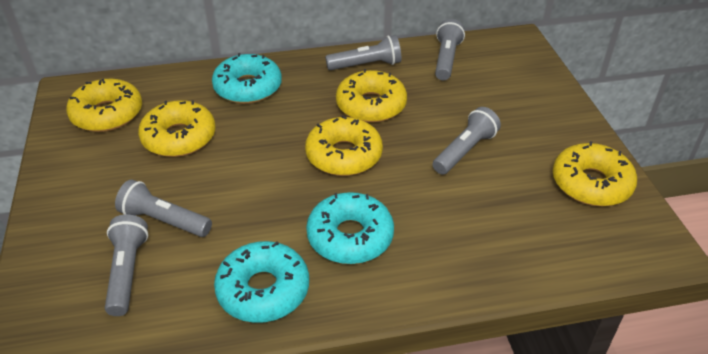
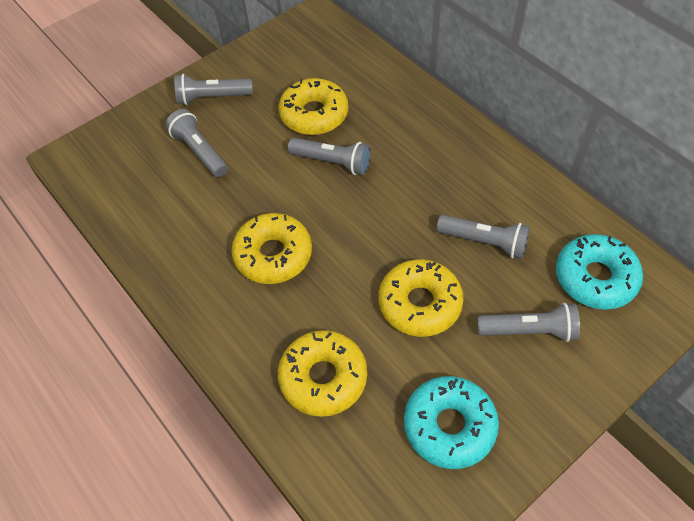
turquoise donut: [212,53,282,104] [214,241,309,323] [306,192,394,264] = 3 -> [404,376,499,469] [556,234,643,310] = 2
yellow donut: [66,79,142,132] [138,100,216,157] [305,115,383,176] [336,69,407,123] [553,141,637,206] = 5 -> [231,213,312,284] [278,330,367,417] [279,78,348,135] [379,259,464,337] = 4

